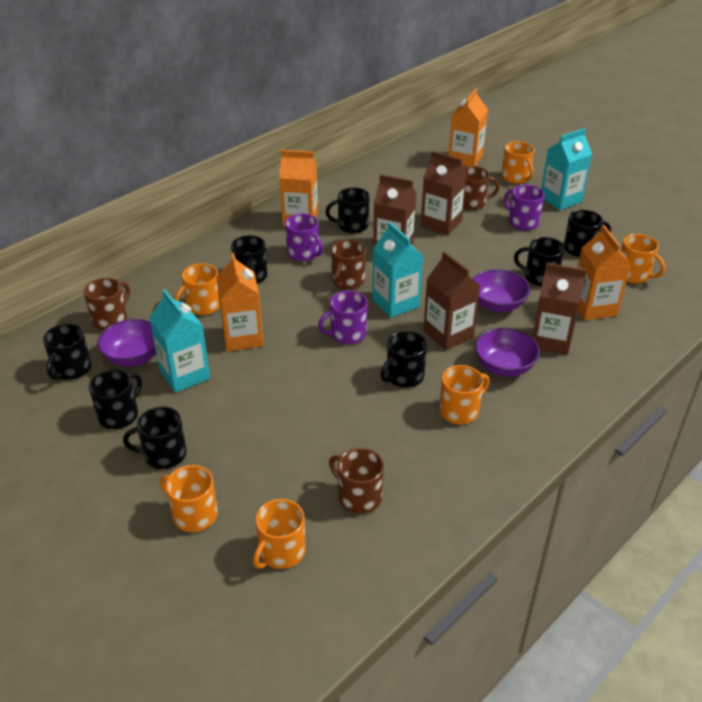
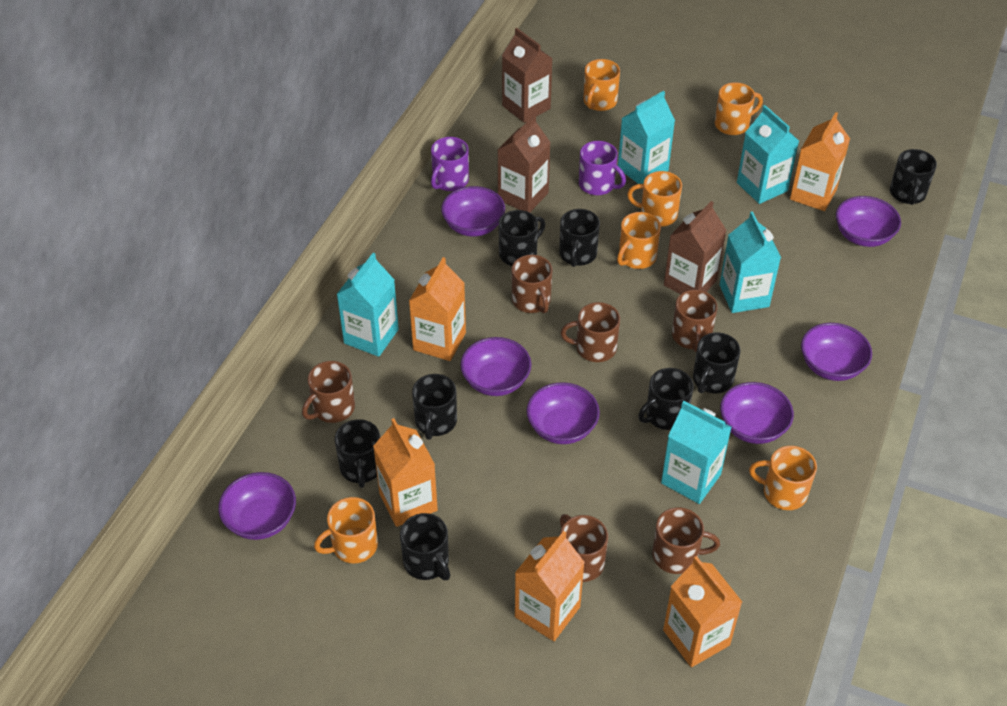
brown carton: [373,174,416,248] [421,151,467,235] [423,251,481,350] [532,263,586,355] = 4 -> [498,115,551,212] [502,28,553,123] [664,201,727,294] = 3
brown mug: [84,278,130,330] [329,448,384,514] [331,239,366,289] [463,166,500,210] = 4 -> [302,361,355,423] [512,255,552,313] [560,514,608,582] [561,302,620,362] [652,507,720,574] [672,290,718,352] = 6
orange carton: [216,253,264,351] [279,150,318,227] [449,88,488,166] [578,225,631,320] = 4 -> [373,418,438,527] [409,257,466,361] [515,531,585,641] [663,556,742,667] [790,112,850,211] = 5
purple bowl: [97,319,156,367] [473,269,530,312] [475,328,540,377] = 3 -> [218,472,296,540] [441,186,505,237] [460,337,531,396] [527,382,600,444] [720,382,794,444] [801,323,872,381] [836,196,901,247] = 7
purple mug: [285,214,323,261] [318,291,367,344] [504,185,545,231] = 3 -> [431,137,469,191] [579,141,626,195] = 2
turquoise carton: [149,289,210,393] [372,222,423,318] [541,128,592,210] = 3 -> [337,253,399,357] [618,91,675,184] [661,401,732,504] [720,212,781,313] [737,105,799,204] = 5

